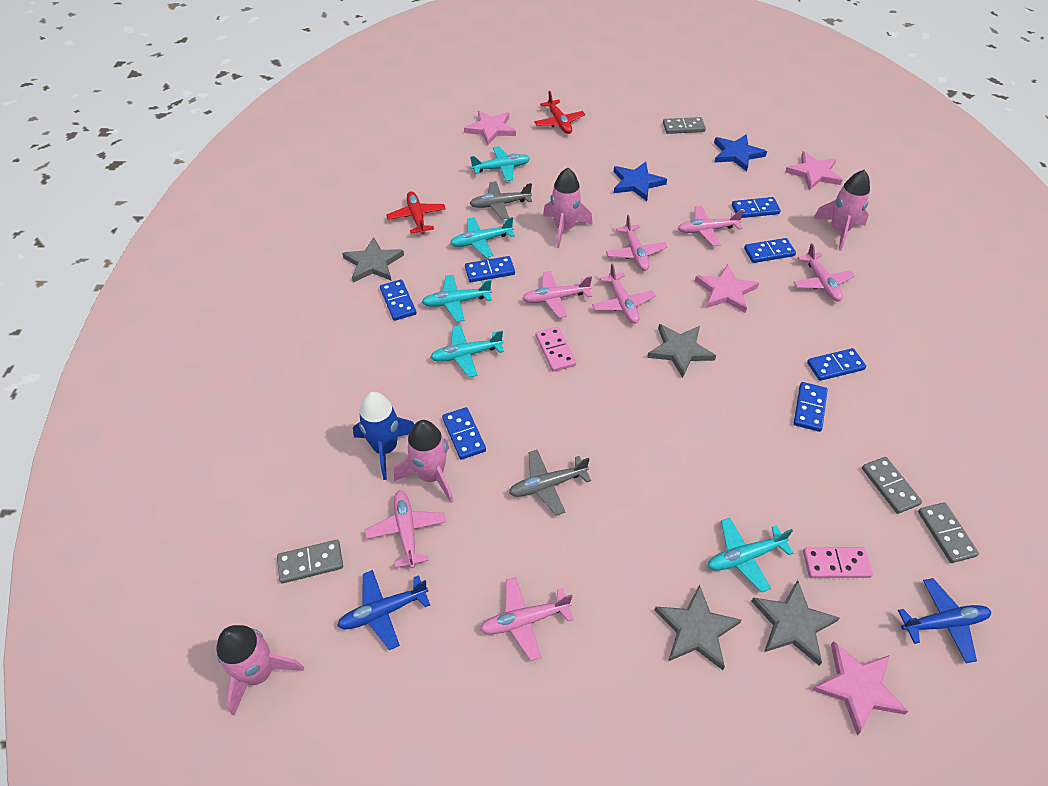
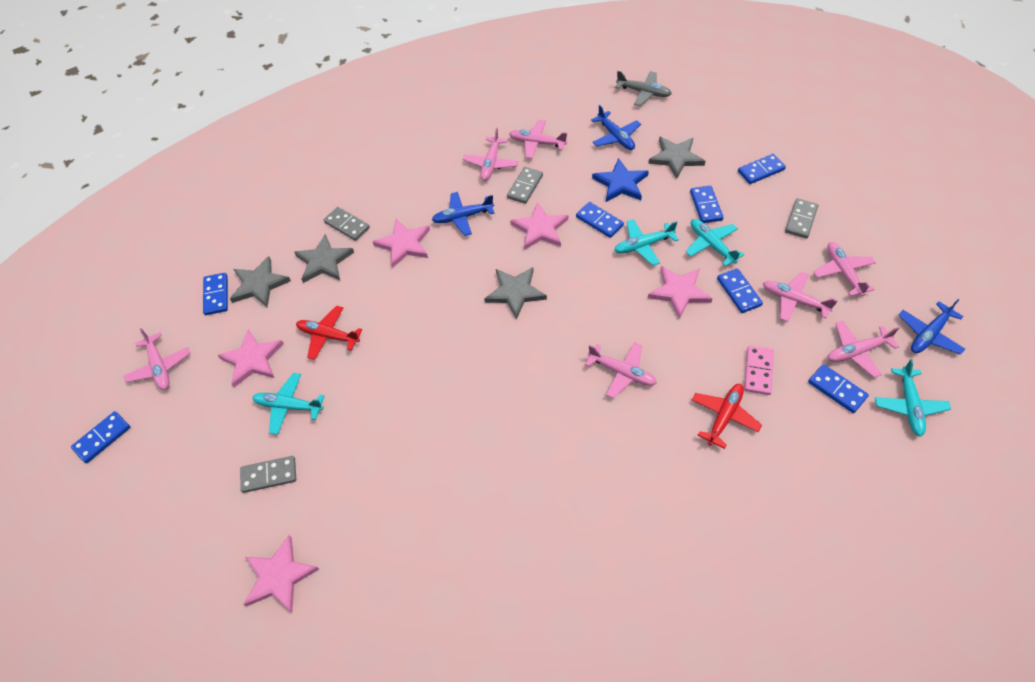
blue plane: [337,570,430,650] [898,578,991,663] = 2 -> [432,192,495,236] [591,105,641,150] [898,299,965,355] = 3
blue rocket: [353,392,414,480] = 1 -> none = 0
blue star: [613,162,667,201] [714,134,767,171] = 2 -> [592,158,649,202] = 1
grey plane: [470,181,532,219] [509,450,591,516] = 2 -> [615,71,672,106] = 1
pink domino: [536,327,576,372] [803,547,873,578] = 2 -> [744,346,774,395] = 1
pink rocket: [216,625,304,716] [394,420,454,503] [543,168,593,248] [813,170,870,251] = 4 -> none = 0
pink star: [464,111,516,145] [695,264,759,313] [785,151,843,190] [812,641,909,735] = 4 -> [218,329,284,387] [243,535,319,613] [372,219,430,268] [510,202,568,250] [648,266,712,319] = 5
turquoise plane: [422,275,492,322] [430,325,504,377] [450,217,515,258] [470,146,530,181] [708,518,793,592] = 5 -> [252,373,325,435] [614,219,679,266] [686,219,744,266] [875,359,951,437] = 4

